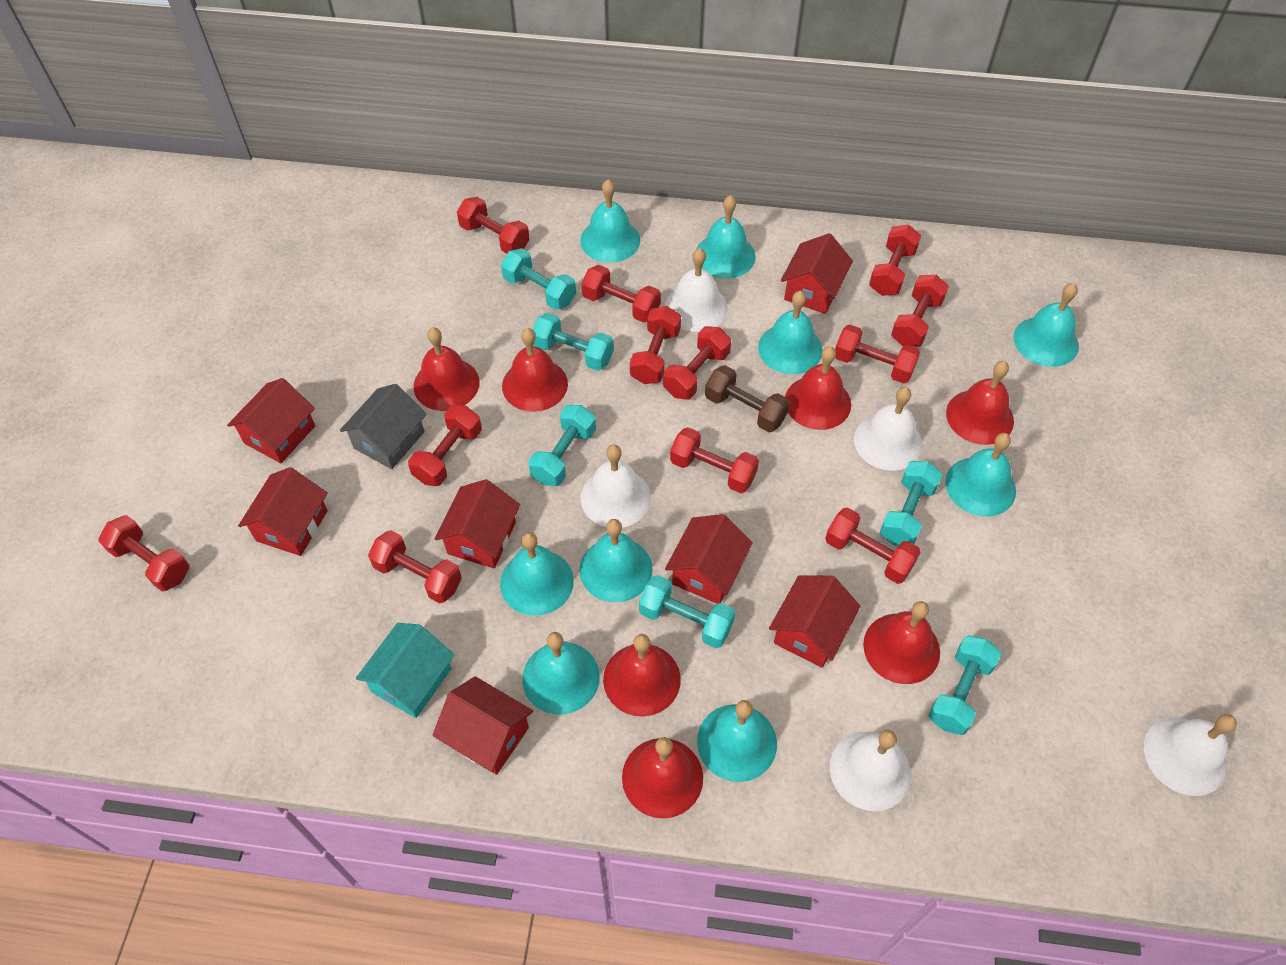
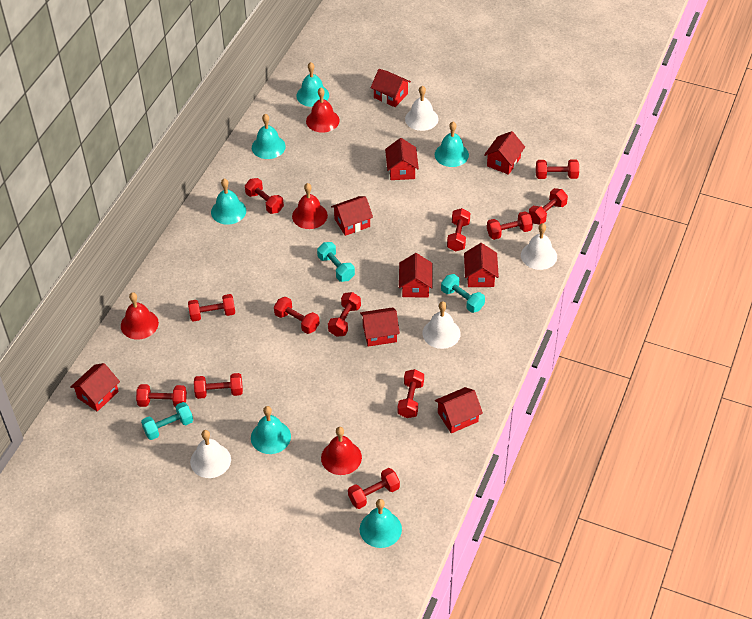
brown dumbbell: [705,365,790,432] = 1 -> none = 0
grey house: [340,384,427,469] = 1 -> none = 0
red bell: [414,327,479,411] [502,328,568,412] [603,634,681,717] [622,737,703,818] [785,346,851,430] [863,601,940,684] [946,361,1014,445] = 7 -> [121,292,159,339] [292,183,328,229] [306,88,340,133] [321,427,362,475] = 4
red house: [227,378,315,463] [238,467,328,556] [432,676,533,775] [435,479,520,568] [665,514,753,604] [769,576,861,668] [781,233,853,314] = 7 -> [70,363,120,412] [331,196,373,236] [360,307,400,347] [371,69,411,107] [385,138,419,180] [399,253,433,298] [435,387,483,433] [464,243,499,287] [484,131,525,175] = 9
turquoise bell: [500,532,574,616] [522,632,600,715] [579,519,653,603] [580,179,640,263] [696,195,756,279] [697,700,777,782] [758,291,822,374] [945,433,1016,517] [1014,283,1079,367] = 9 -> [211,179,246,225] [251,406,291,454] [252,114,286,159] [296,62,329,107] [360,499,402,548] [435,122,469,167] = 6
turquoise dumbbell: [501,248,576,310] [528,405,596,486] [533,312,614,371] [639,575,735,648] [880,461,943,546] [929,635,1001,735] = 6 -> [141,402,193,440] [317,242,355,282] [441,274,485,313] = 3
turquoise house: [356,623,454,718] = 1 -> none = 0
white bell: [581,444,651,528] [665,248,727,332] [830,730,911,811] [854,387,922,471] [1144,714,1237,796] = 5 -> [190,430,231,478] [405,86,439,131] [422,301,461,349] [521,223,557,270] = 4

